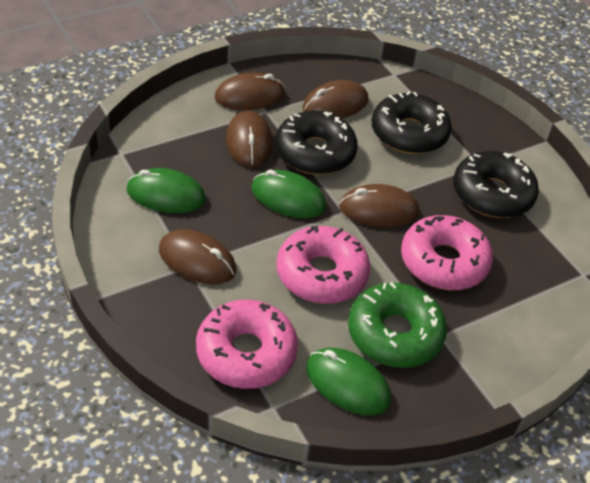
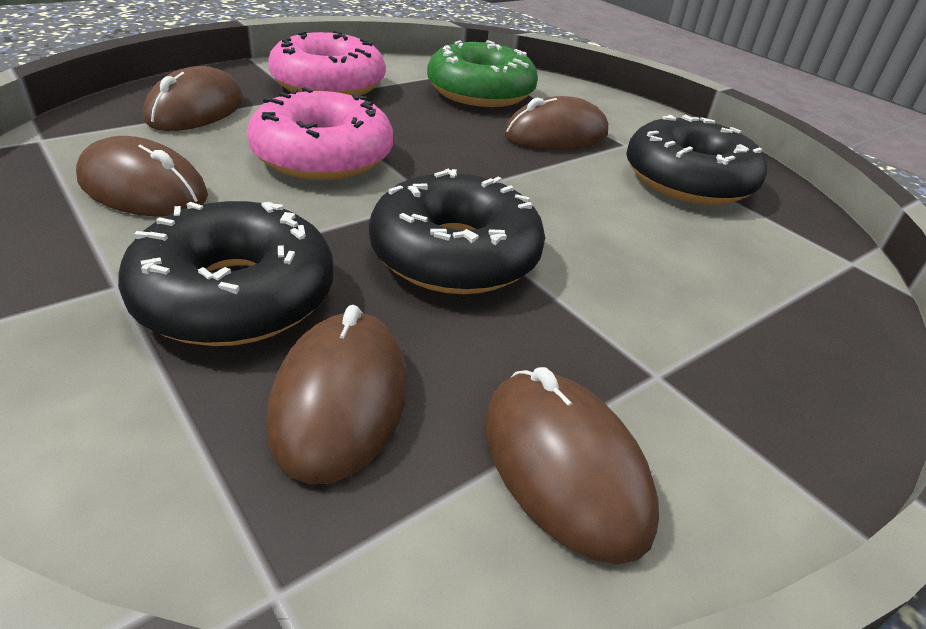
green mouse: [126,168,206,213] [251,170,326,218] [306,348,391,415] = 3 -> none = 0
pink donut: [196,300,298,389] [276,226,370,304] [401,215,493,290] = 3 -> [247,87,393,180] [268,30,385,95] = 2

